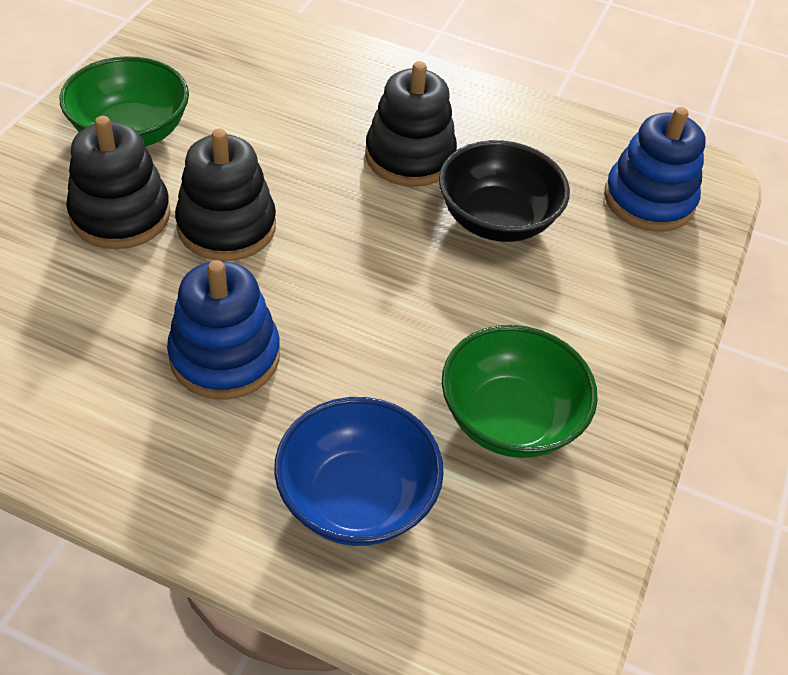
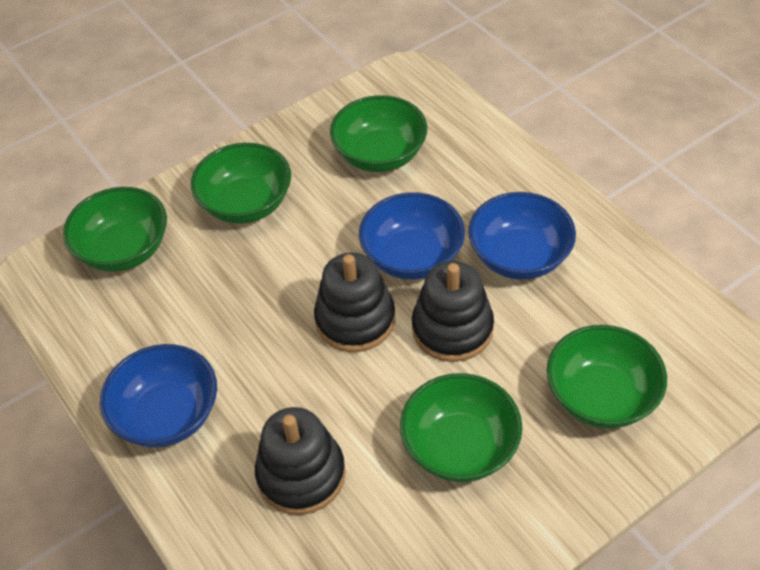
black bowl: [439,140,570,242] = 1 -> none = 0
blue bowl: [274,397,444,546] = 1 -> [100,344,217,448] [359,192,465,280] [468,192,576,280] = 3
blue stacking toy: [167,260,280,399] [604,107,706,232] = 2 -> none = 0
green bowl: [60,56,189,147] [442,325,598,458] = 2 -> [63,187,167,272] [191,143,291,224] [330,95,427,172] [400,373,522,482] [547,325,667,429] = 5

